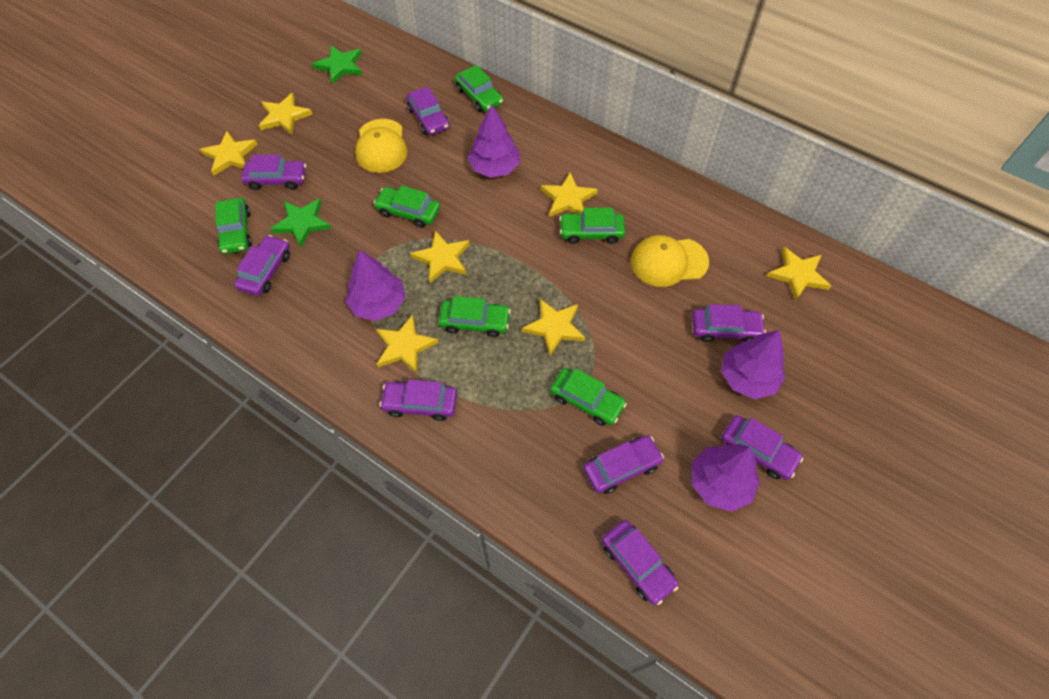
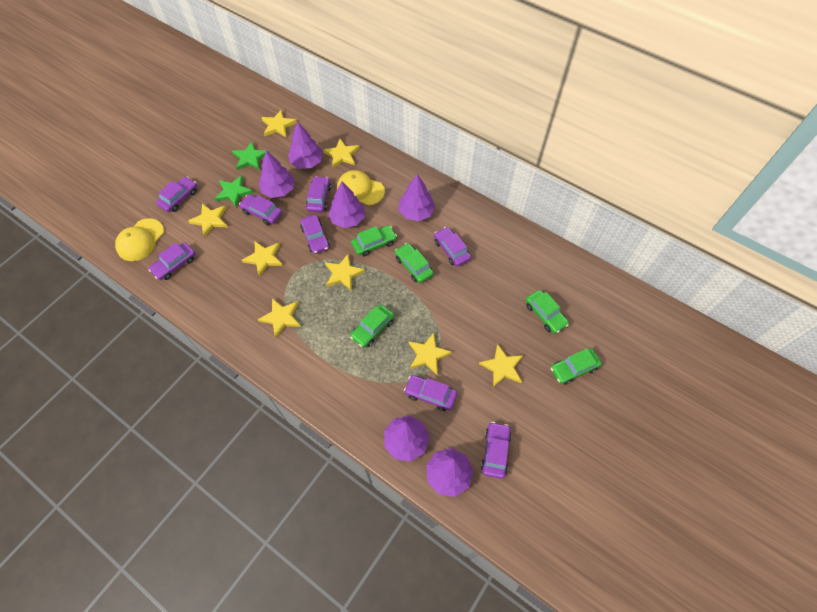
green car: [215,198,252,254] [374,186,440,228] [439,296,511,337] [455,65,503,112] [550,368,627,426] [559,208,625,244] = 6 -> [350,305,394,348] [351,225,397,256] [395,243,434,283] [525,290,569,334] [551,348,602,385] = 5
purple tree: [345,250,406,321] [468,104,520,178] [692,444,760,512] [721,330,785,399] = 4 -> [259,151,295,198] [288,121,323,169] [328,181,365,228] [384,416,430,462] [399,174,435,221] [426,448,473,497] = 6
yellow star: [200,131,258,176] [259,93,313,135] [376,314,439,373] [410,230,470,283] [522,299,585,356] [541,172,598,217] [767,247,831,301] = 7 -> [188,203,227,237] [242,241,283,277] [258,298,301,338] [261,110,297,137] [323,139,360,168] [325,254,365,291] [408,333,452,375] [479,344,523,387] = 8

